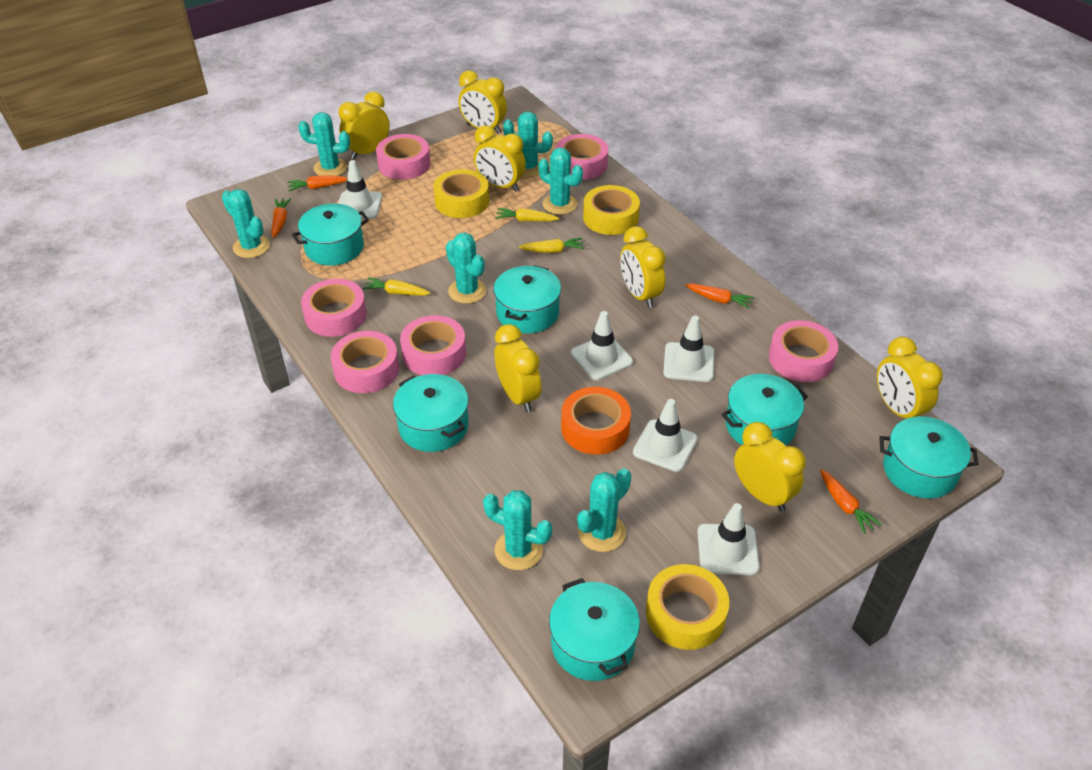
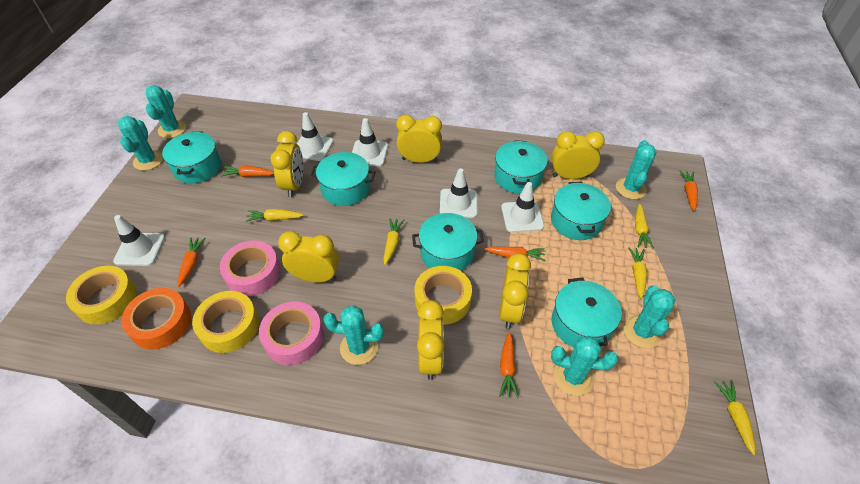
orange carrot: [271,198,291,238] [287,175,347,191] [685,284,754,309] [820,469,882,534] = 4 -> [177,237,206,287] [221,166,274,177] [485,247,545,261] [499,332,519,398] [680,170,698,211] = 5
pink tape: [301,279,367,337] [331,331,399,393] [376,134,431,180] [400,315,466,375] [556,134,608,180] [769,320,838,382] = 6 -> [220,240,281,296] [259,301,324,365] = 2
turquoise cactus: [222,189,270,258] [298,112,350,176] [446,232,487,304] [483,490,552,570] [503,112,553,177] [539,148,583,215] [577,468,631,552] = 7 -> [118,116,163,171] [146,85,186,138] [323,305,384,365] [551,336,618,396] [616,140,656,199] [623,285,675,348] = 6
yellow carrot: [362,277,431,296] [495,208,559,221] [518,238,584,253] = 3 -> [245,209,304,222] [383,218,404,265] [628,247,647,299] [635,204,654,248] [714,380,755,455] = 5
yellow clock: [338,92,390,159] [458,70,507,134] [474,125,526,192] [494,324,542,412] [620,226,666,308] [734,422,806,512] [877,337,943,418] = 7 -> [270,131,303,197] [278,231,339,283] [396,114,442,163] [417,300,444,380] [499,253,531,329] [551,131,605,179] = 6

